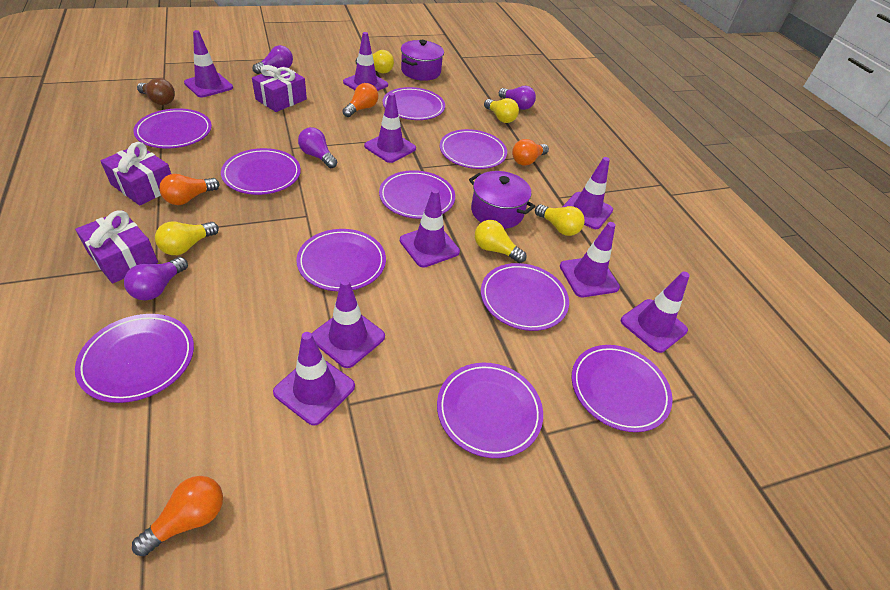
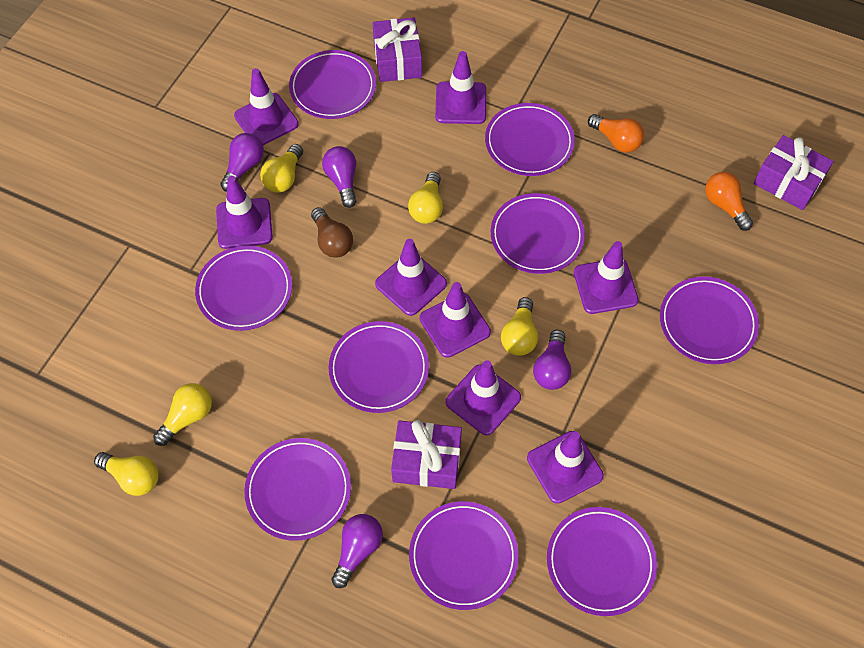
orange light bulb: [132,476,223,556] [159,174,219,205] [342,83,378,117] [512,139,549,166] = 4 -> [588,114,644,153] [705,172,753,231] = 2
purple plate: [75,314,194,403] [133,108,212,149] [221,148,301,195] [296,229,386,291] [379,170,455,219] [383,87,445,120] [437,363,543,458] [440,129,507,169] [481,263,569,331] [572,345,672,432] = 10 -> [195,246,292,331] [244,438,351,541] [289,50,376,119] [329,321,429,413] [409,501,519,610] [485,103,575,176] [491,193,585,274] [547,507,657,616] [660,277,759,364] = 9
purple pot: [401,40,444,81] [469,171,536,229] = 2 -> none = 0
purple traffic cone: [184,30,233,98] [273,332,355,425] [312,279,385,368] [343,32,388,91] [364,93,416,163] [400,189,460,267] [560,222,620,297] [562,157,613,229] [621,272,690,353] = 9 -> [216,176,273,249] [234,68,299,145] [375,239,447,316] [420,282,491,358] [435,51,486,124] [446,360,521,435] [527,431,604,504] [574,241,639,314] = 8

